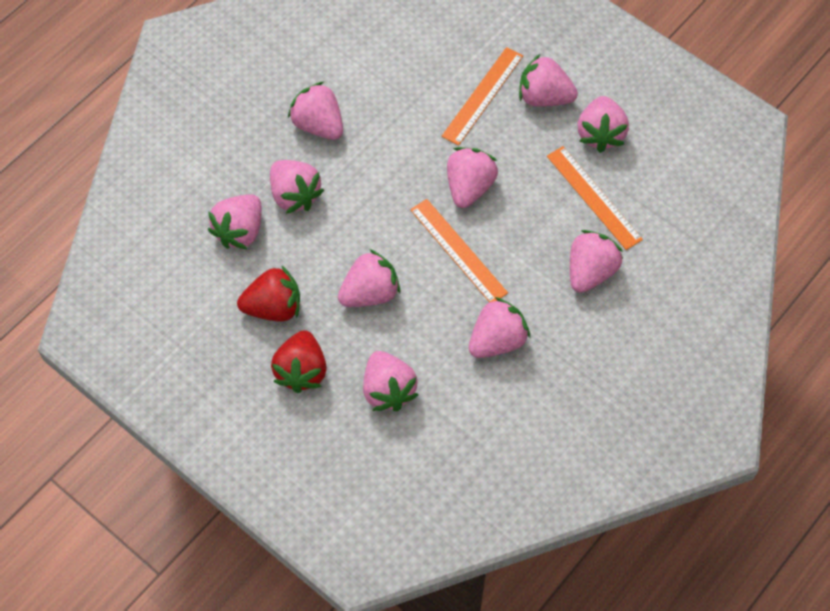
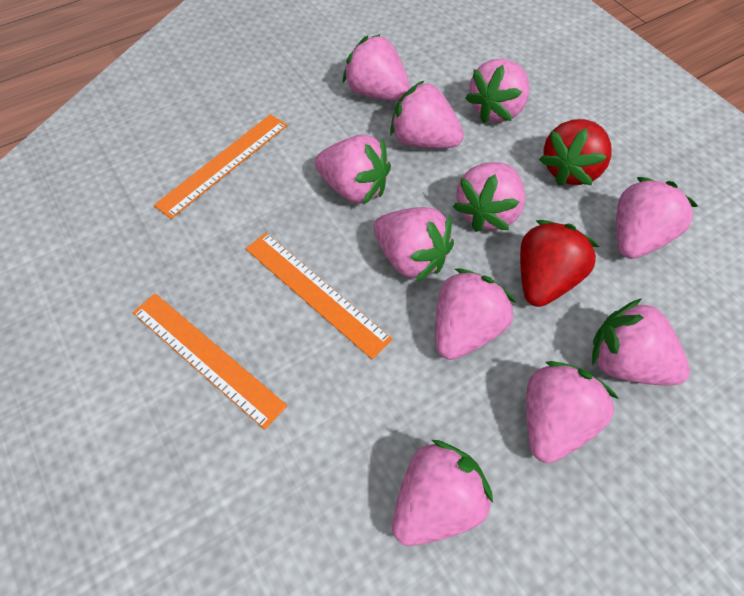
pink strawberry: [208,194,262,250] [270,160,324,214] [288,82,343,140] [338,249,400,307] [363,351,419,411] [447,147,498,208] [469,297,530,358] [519,54,578,107] [570,230,623,293] [578,96,629,153] = 10 -> [315,135,391,205] [343,34,410,101] [374,207,454,283] [390,81,464,148] [392,440,493,546] [435,269,516,360] [453,162,525,232] [465,59,529,123] [526,361,619,463] [592,298,690,386] [616,177,698,259] = 11

